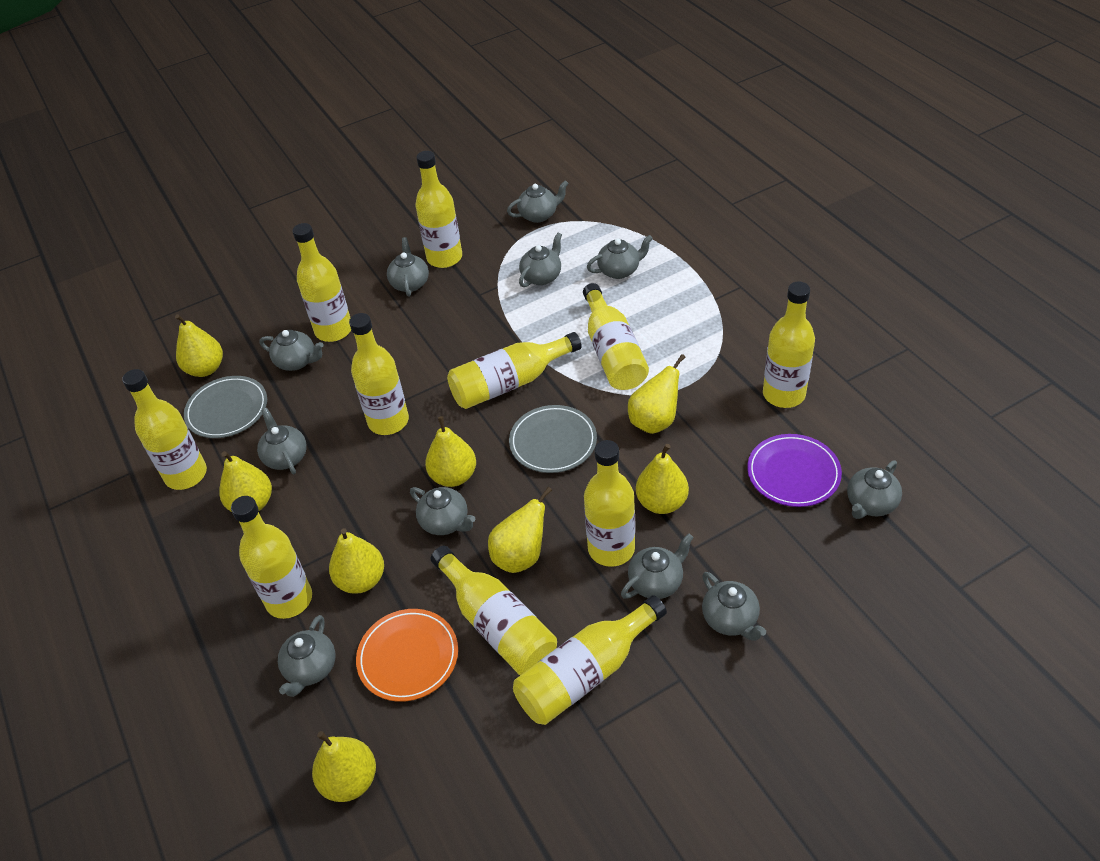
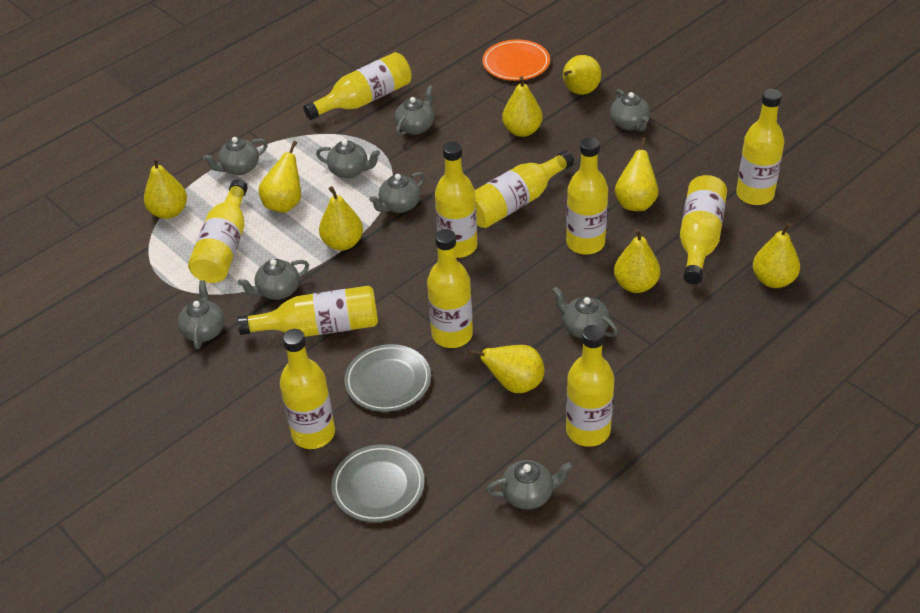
grey teapot: [257,408,307,474] [260,330,324,371] [278,615,335,697] [387,237,429,297] [410,487,476,535] [507,180,569,223] [519,233,562,287] [587,235,653,279] [621,533,693,599] [702,572,766,641] [847,461,902,519] = 11 -> [178,280,224,349] [203,137,268,175] [238,259,309,300] [316,140,380,178] [369,172,425,213] [395,85,434,136] [486,460,573,510] [552,287,618,339] [610,89,650,131] = 9
purple plate: [747,434,842,507] = 1 -> none = 0
yellow pear: [175,314,223,377] [219,451,272,512] [312,731,376,802] [329,528,384,594] [425,416,476,487] [488,487,552,573] [628,354,686,434] [636,444,689,514] = 8 -> [144,157,187,219] [259,141,301,213] [319,186,363,251] [468,345,545,393] [502,76,543,137] [563,55,601,95] [614,229,660,293] [615,137,658,211] [753,223,800,288] = 9

